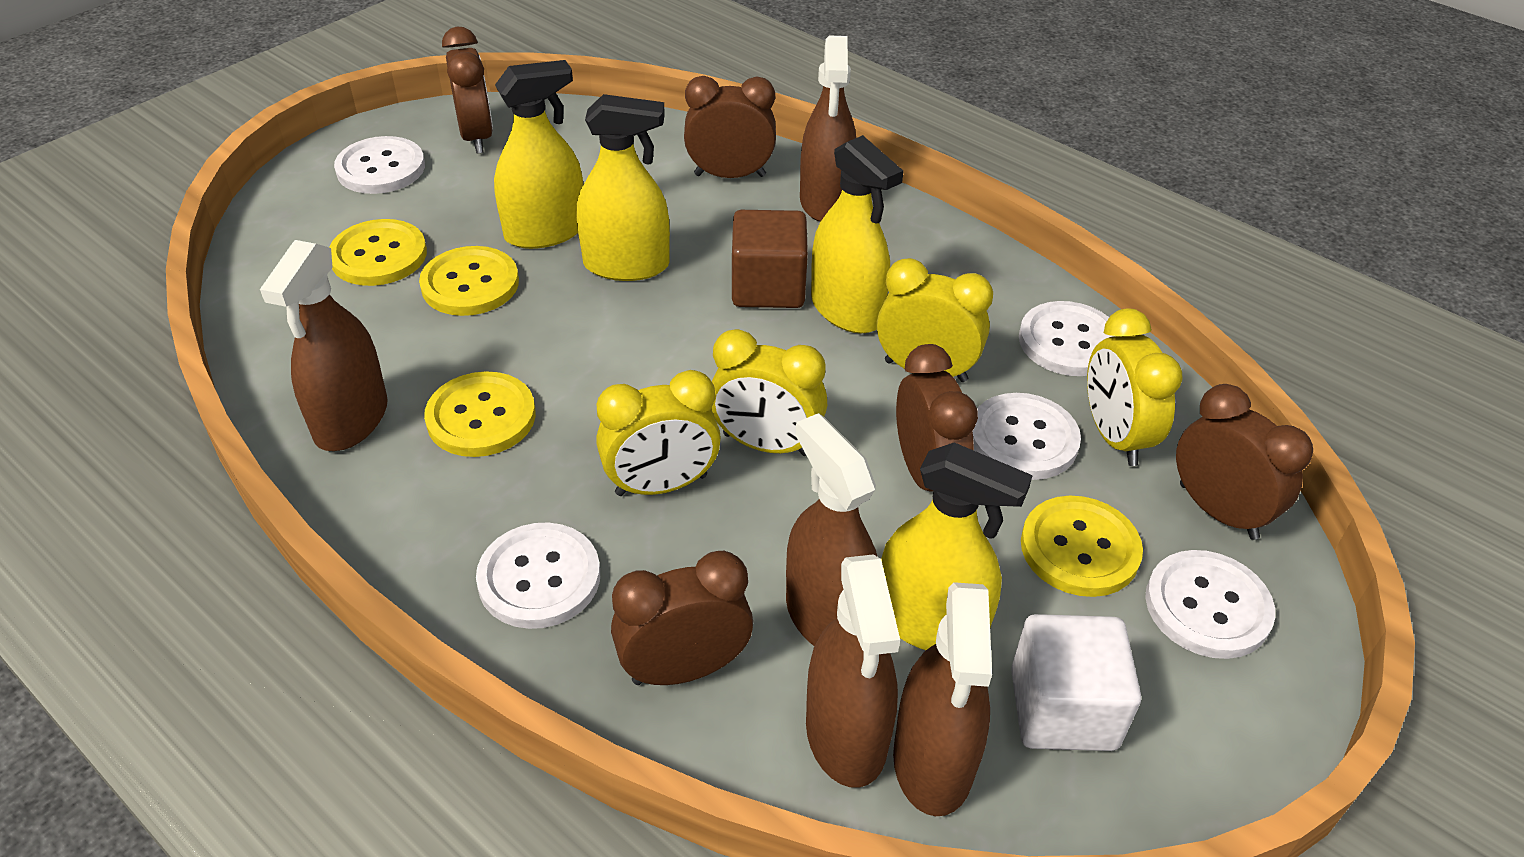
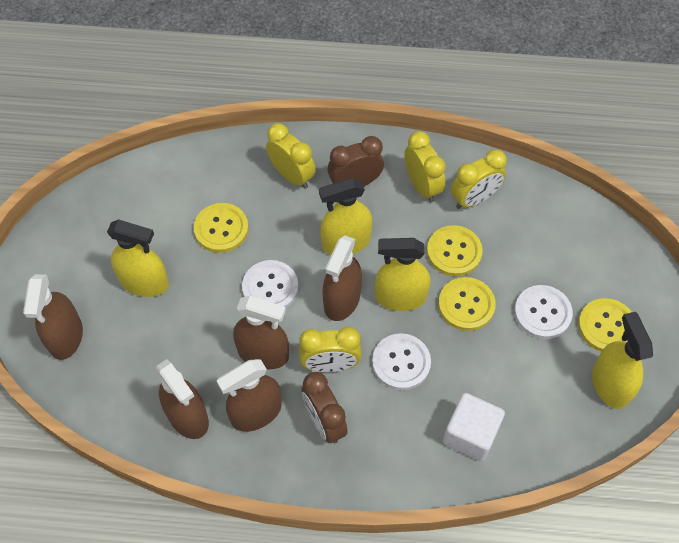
brown clock: [442,27,493,154] [611,551,753,685] [684,76,776,178] [896,344,978,492] [1176,384,1313,540] = 5 -> [302,372,348,443] [328,136,384,187] = 2
brown cube: [732,210,808,308] = 1 -> none = 0
white button: [334,136,425,194] [476,522,600,629] [973,393,1081,480] [1019,301,1114,376] [1145,550,1275,659] = 5 -> [242,260,298,308] [372,333,431,390] [514,285,573,339] = 3

